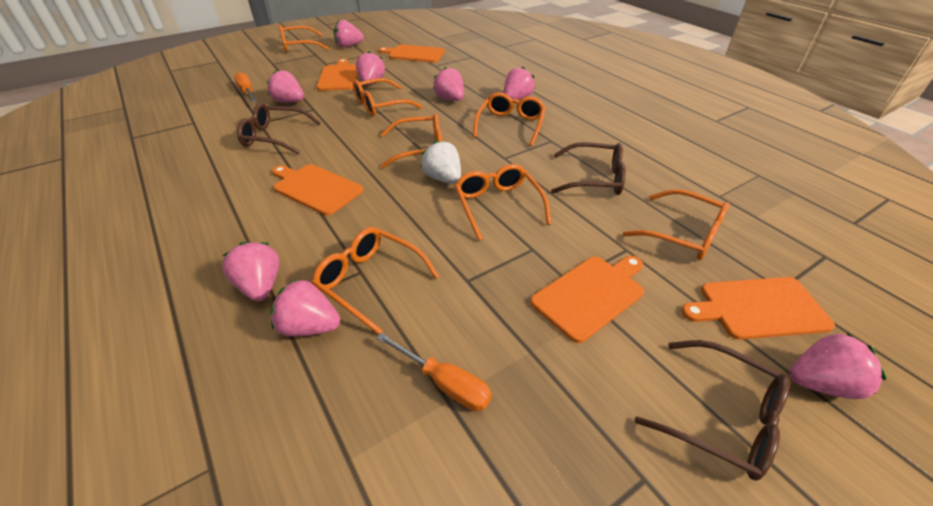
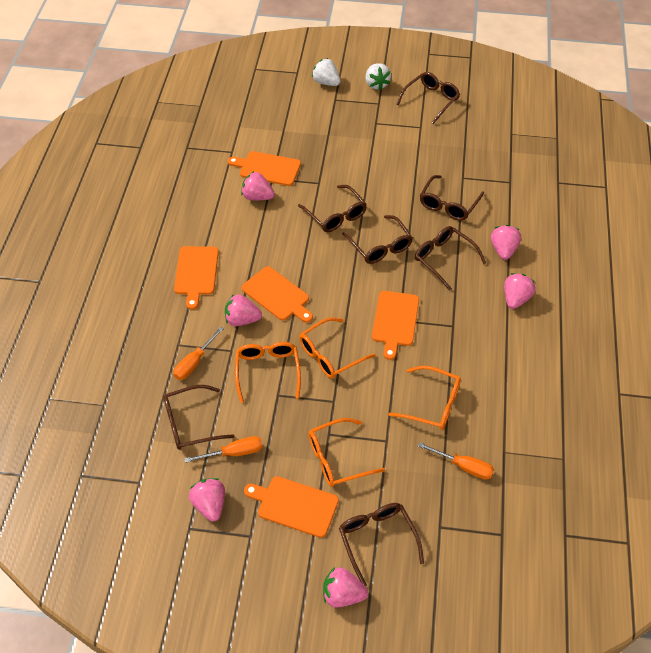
brown glasses: [237,103,321,154] [551,142,626,195] [635,340,790,481] = 3 -> [163,385,234,450] [298,185,367,232] [339,503,424,587] [342,215,413,264] [397,72,460,124] [415,226,486,291] [420,175,484,221] = 7
orange glasses: [279,24,329,53] [312,227,440,334] [353,78,422,116] [381,113,442,168] [454,164,551,241] [473,92,546,146] [623,189,730,260] = 7 -> [235,342,301,403] [299,317,376,379] [308,418,385,487] [388,366,461,430] = 4
orange screwdriver: [234,72,257,102] [376,332,492,411] = 2 -> [173,327,224,380] [184,436,262,463] [418,442,494,480] = 3
pink strawberry: [222,242,279,301] [267,70,304,102] [270,279,340,337] [334,20,364,47] [356,51,385,85] [433,67,464,101] [504,67,535,100] [790,333,886,399] = 8 -> [189,478,225,522] [225,294,262,326] [241,171,275,200] [323,567,368,607] [491,225,521,260] [504,273,536,309] = 6
white strawberry: [421,140,461,184] = 1 -> [312,58,341,86] [366,63,391,90] = 2

